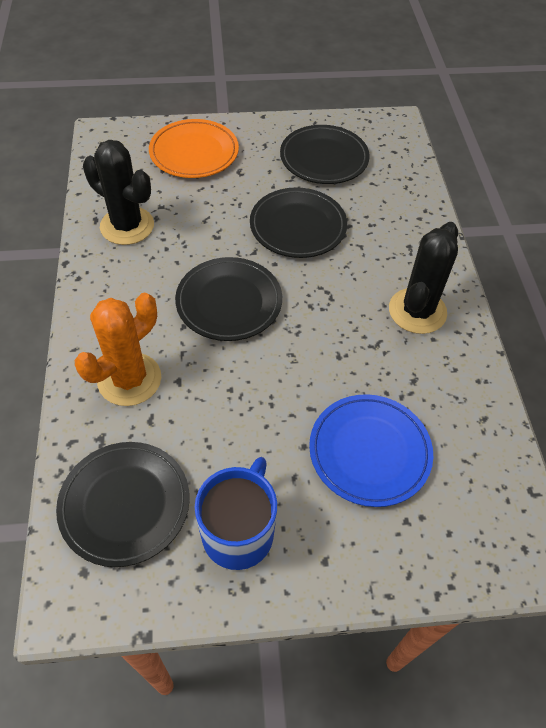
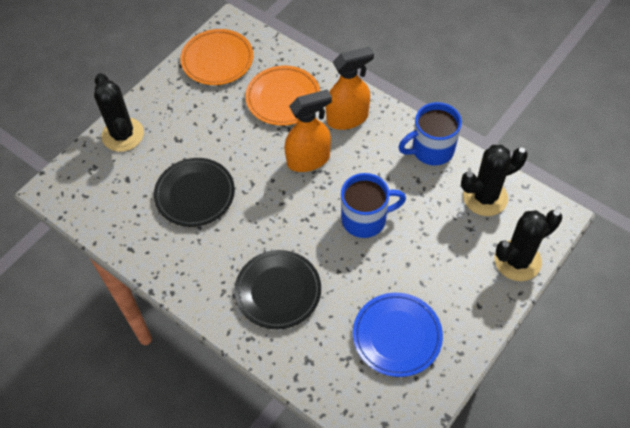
black cactus: [83,140,154,245] [389,222,458,334] = 2 -> [94,73,144,152] [461,145,528,216] [494,210,562,281] = 3
black plate: [56,442,190,567] [175,257,282,341] [250,187,347,258] [280,125,370,184] = 4 -> [154,158,235,227] [234,250,321,329] = 2
blue mug: [195,457,277,570] = 1 -> [341,173,406,238] [399,102,462,165] = 2
orange cactus: [75,293,161,406] = 1 -> none = 0
orange plate: [149,119,239,178] = 1 -> [180,29,253,85] [245,66,320,126] = 2
orange spray bottle: none = 0 -> [285,89,332,172] [325,47,374,130] = 2

